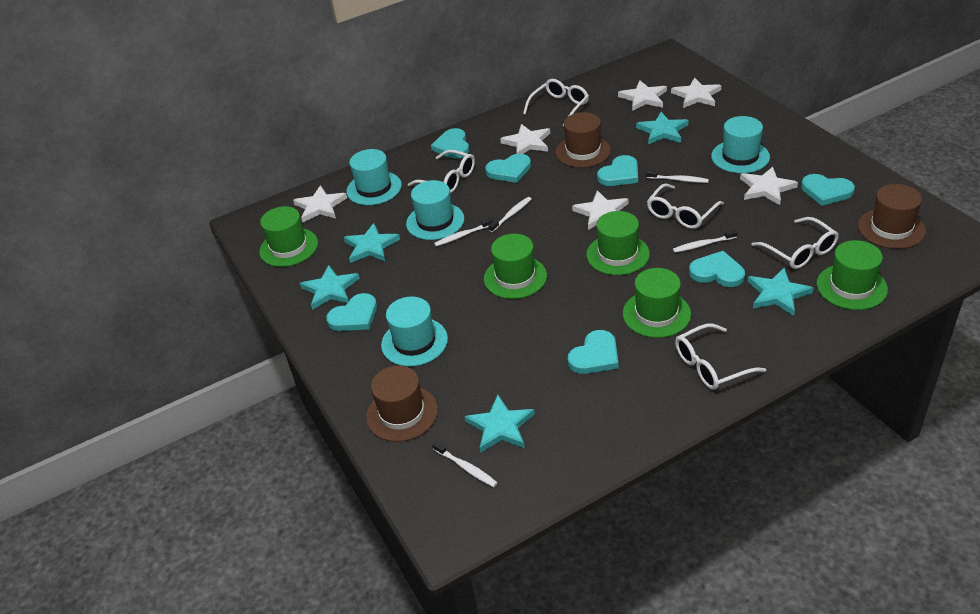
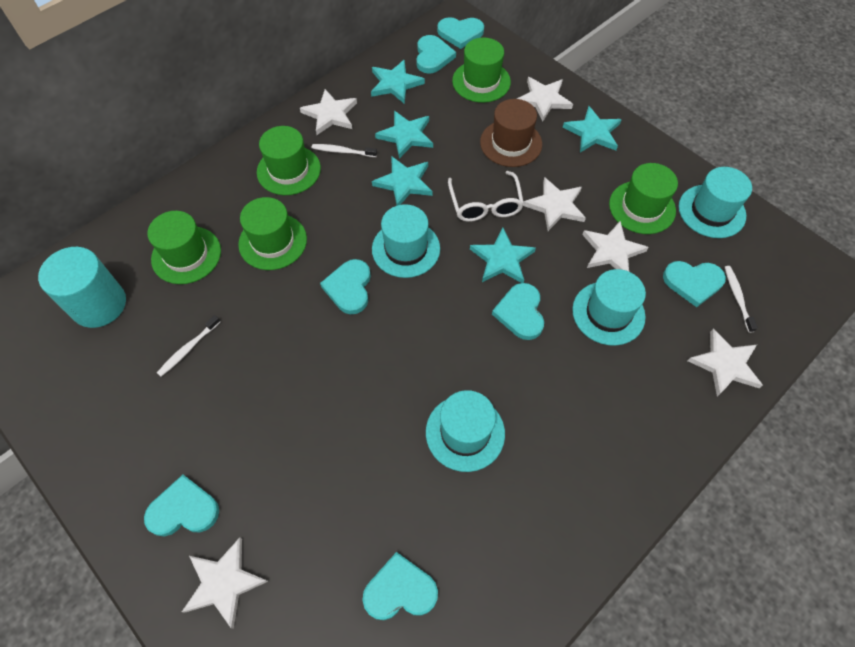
brown hat: [366,366,438,442] [556,112,611,168] [858,184,926,249] = 3 -> [480,99,542,167] = 1
turquoise cylinder: none = 0 -> [38,247,126,328] = 1
white glasses: [408,150,475,193] [523,79,589,126] [647,183,724,229] [675,324,766,390] [752,217,839,269] = 5 -> [448,171,524,222] = 1
white toothbrush: [432,441,498,487] [434,218,493,246] [488,197,531,232] [646,170,709,183] [673,229,738,253] = 5 -> [157,315,220,376] [312,144,377,157] [725,266,758,333] = 3

